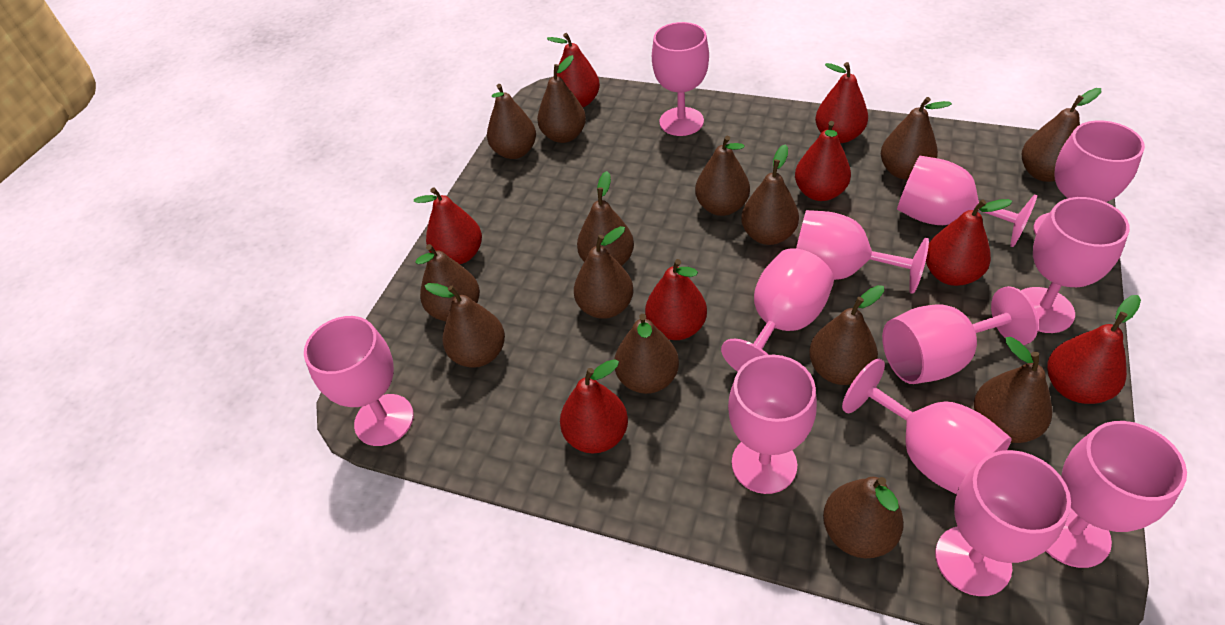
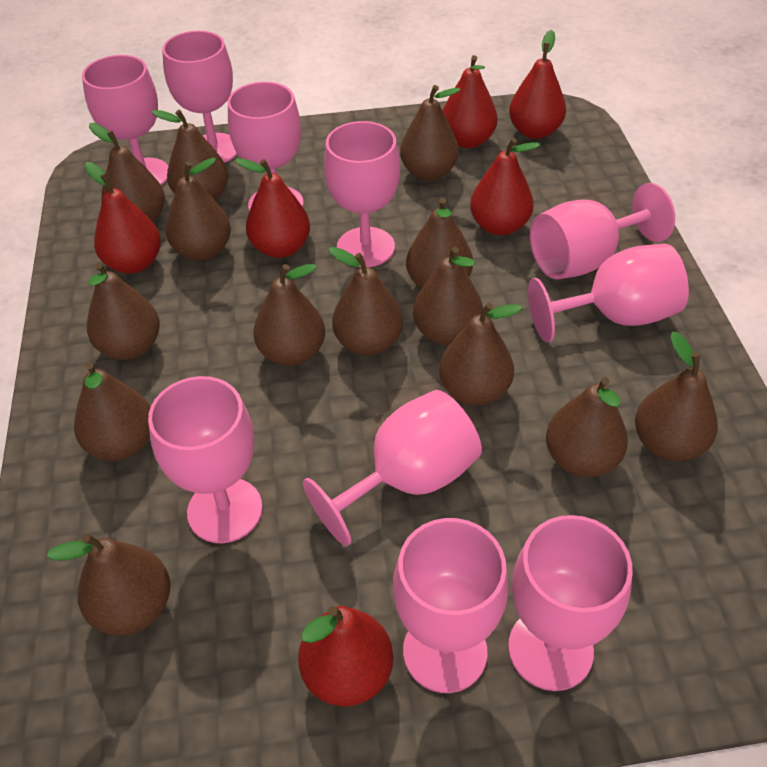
pink goblet: [304,316,414,446] [652,22,709,136] [721,248,834,372] [728,355,817,494] [796,210,929,294] [842,359,1012,494] [882,286,1038,384] [897,156,1037,247] [935,450,1071,596] [1021,197,1130,333] [1033,120,1145,235] [1046,421,1187,568] = 12 -> [82,55,168,185] [148,376,263,543] [162,31,237,163] [228,82,304,211] [303,390,482,546] [324,121,400,267] [393,518,509,693] [508,515,633,691] [528,244,689,343] [530,183,675,279] = 10
red pear: [414,187,482,264] [547,33,600,107] [560,359,628,453] [645,259,707,340] [795,121,851,201] [815,62,868,143] [926,199,1012,286] [1047,295,1141,404] = 8 -> [85,162,161,274] [235,158,310,258] [298,606,393,706] [443,55,498,148] [470,138,540,235] [509,30,566,139] = 6

